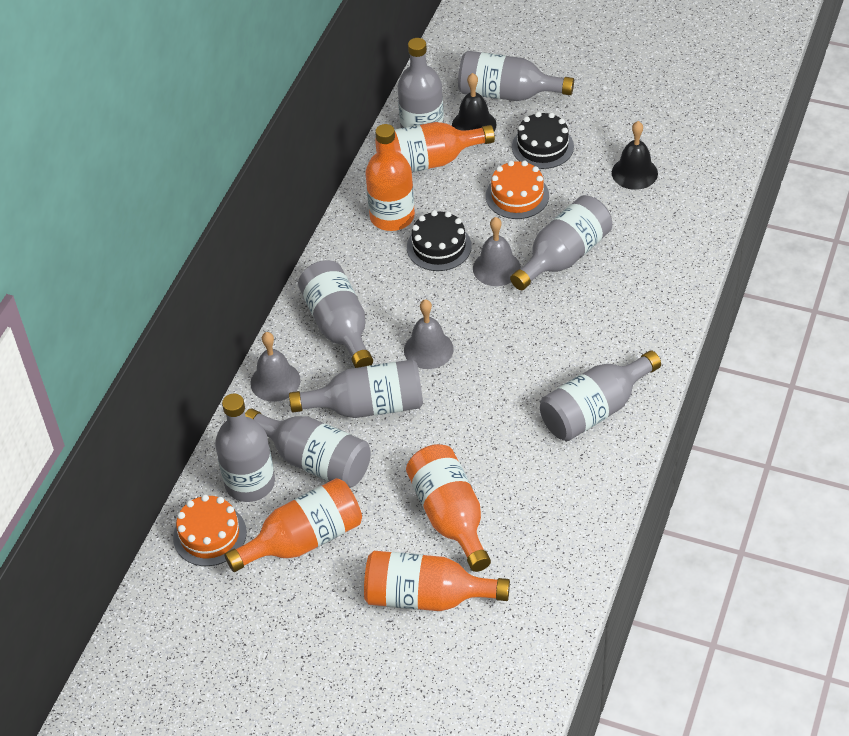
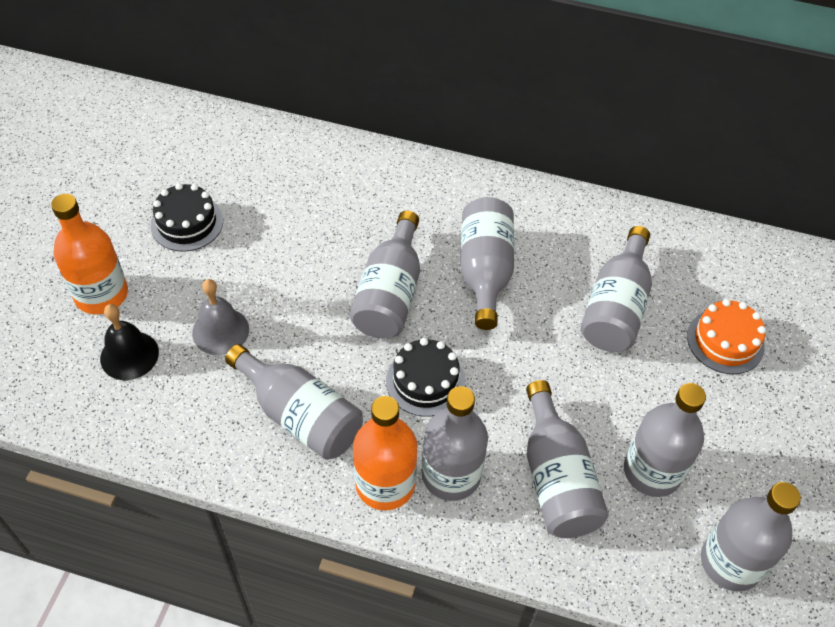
black bell: [452,73,497,131] [612,121,658,190] = 2 -> [100,304,159,380] = 1
grey bell: [250,332,301,402] [404,299,454,369] [473,217,521,286] = 3 -> [192,279,249,355] = 1
orange bottle: [224,478,362,572] [364,551,510,611] [365,124,415,231] [375,122,495,172] [406,444,491,572] = 5 -> [51,194,128,314] [353,396,418,510] = 2
orange cake: [173,494,247,566] [486,161,549,219] = 2 -> [687,299,766,374] = 1

